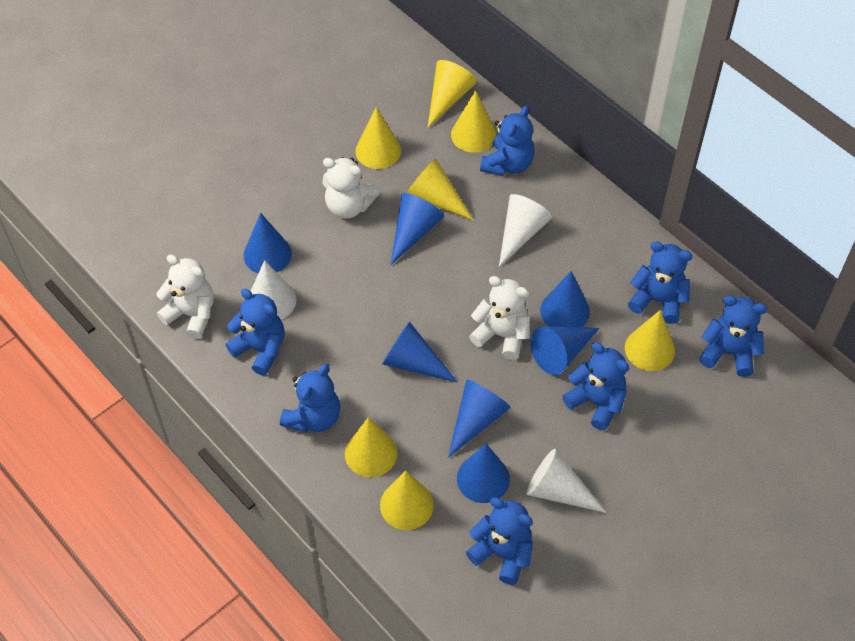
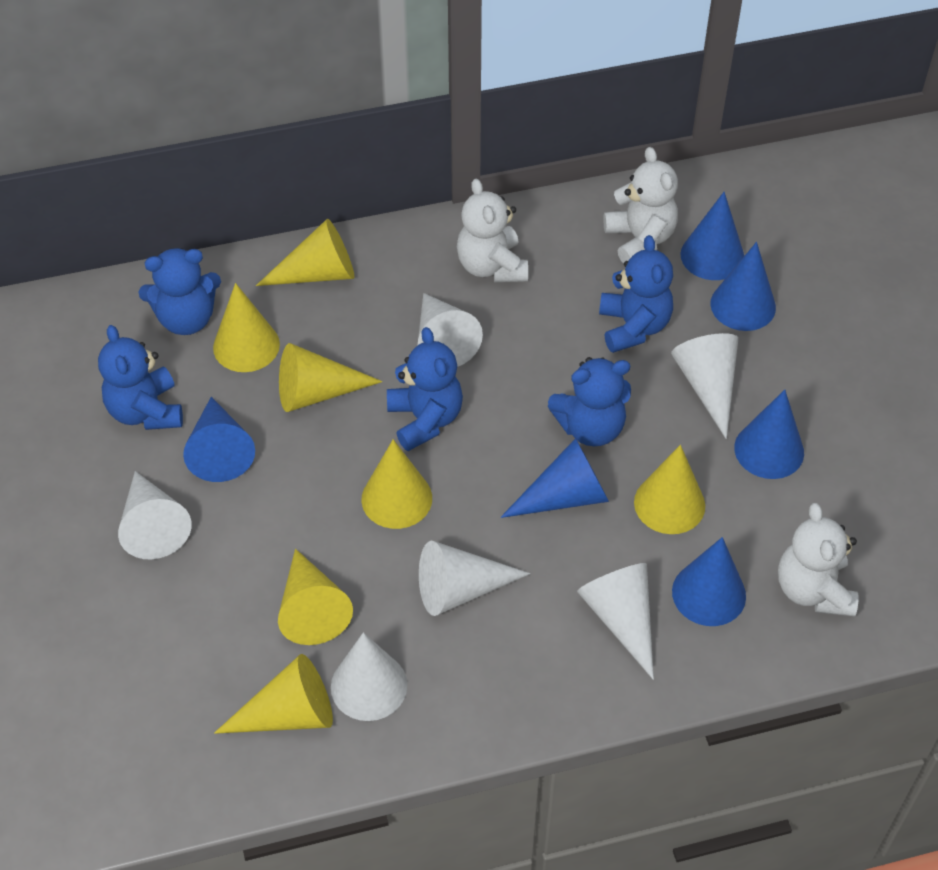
blue cone: [244,213,292,273] [382,321,458,383] [390,193,444,265] [448,380,511,458] [457,444,510,503] [531,327,600,375] [540,271,590,327] = 7 -> [183,397,255,482] [500,438,609,518] [672,537,746,626] [680,192,744,280] [710,242,776,331] [734,390,804,479] = 6
blue teddy bear: [226,289,285,376] [280,364,340,432] [466,497,533,585] [480,106,534,176] [562,342,629,430] [628,241,693,324] [699,295,768,377] = 7 -> [98,325,183,430] [139,248,221,335] [387,327,463,451] [548,357,631,446] [599,235,673,353] = 5
white cone: [250,260,296,319] [499,194,552,266] [526,449,607,513] = 3 -> [118,471,192,559] [331,632,407,721] [418,293,483,367] [419,541,531,616] [577,563,654,680] [671,333,738,439] = 6

